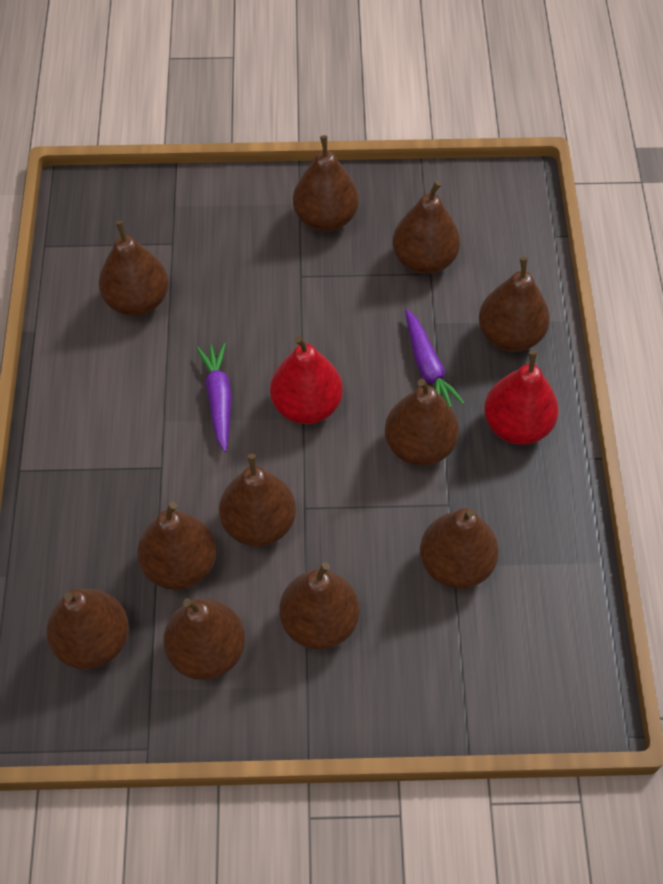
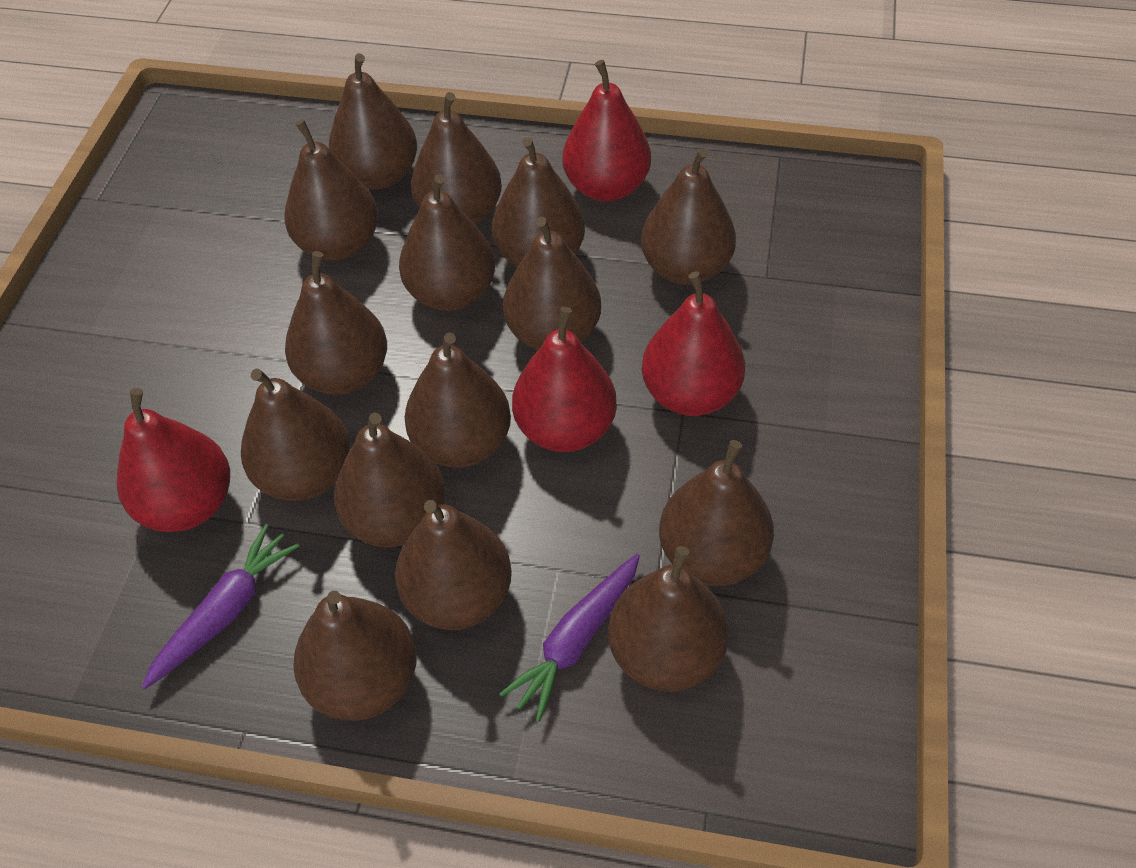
brown pear: [46,589,129,669] [99,221,169,316] [137,502,216,590] [163,598,245,680] [219,454,296,547] [279,562,360,650] [293,135,359,232] [385,379,459,466] [392,180,460,274] [420,508,499,589] [479,257,550,352] = 11 -> [241,369,350,501] [284,119,378,261] [285,251,387,395] [293,591,417,721] [329,53,417,190] [334,413,446,547] [395,500,512,630] [399,174,495,311] [405,332,511,468] [411,92,502,225] [492,137,585,267] [503,217,601,350] [608,546,729,692] [641,148,736,285] [659,440,774,586] = 15
red pear: [270,336,343,424] [484,350,559,445] = 2 -> [116,388,230,532] [512,307,617,452] [562,60,651,202] [642,271,745,416] = 4

